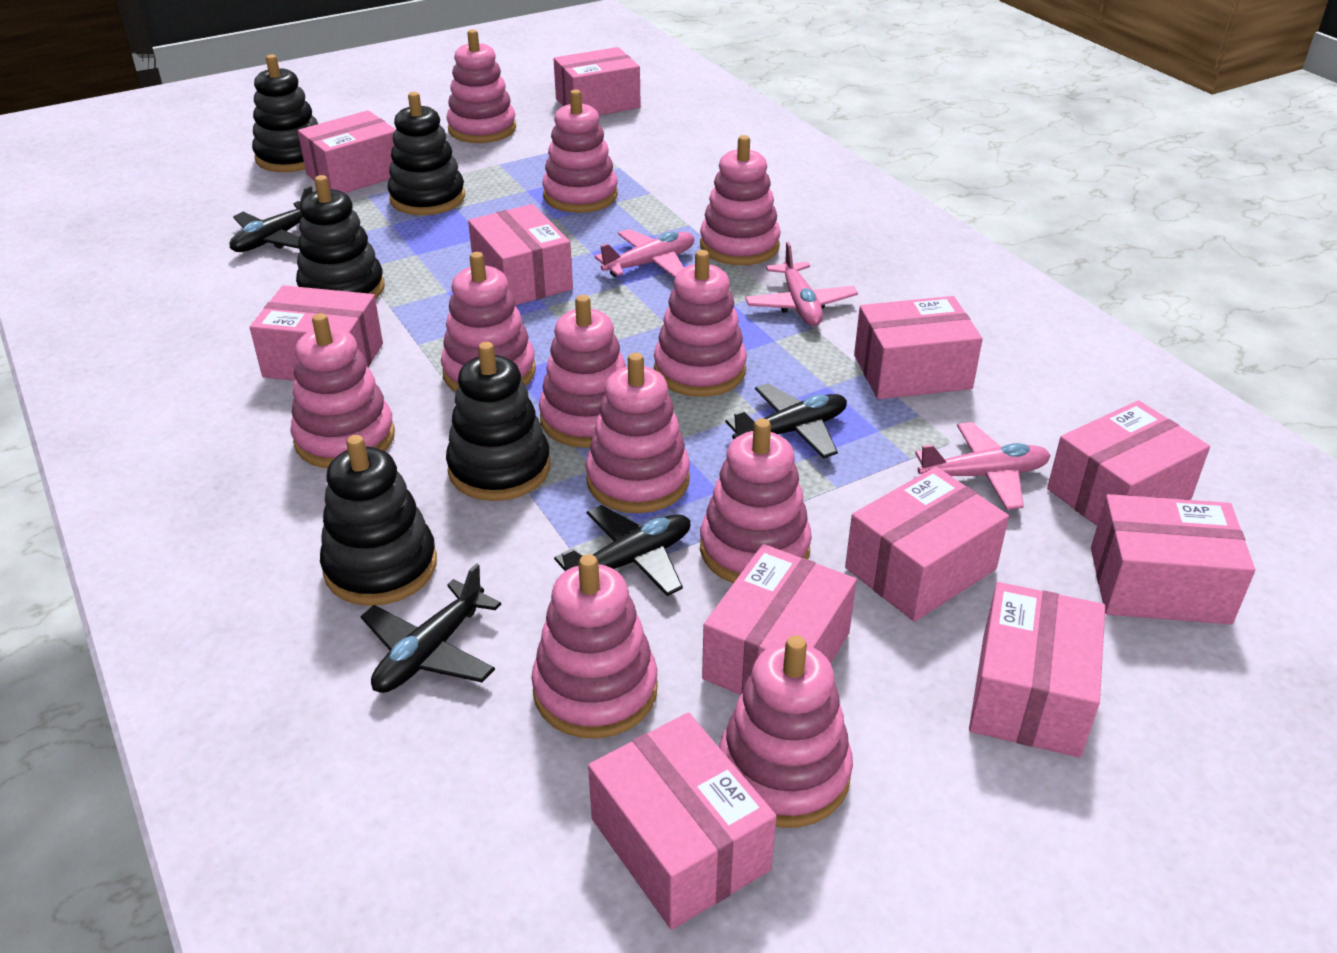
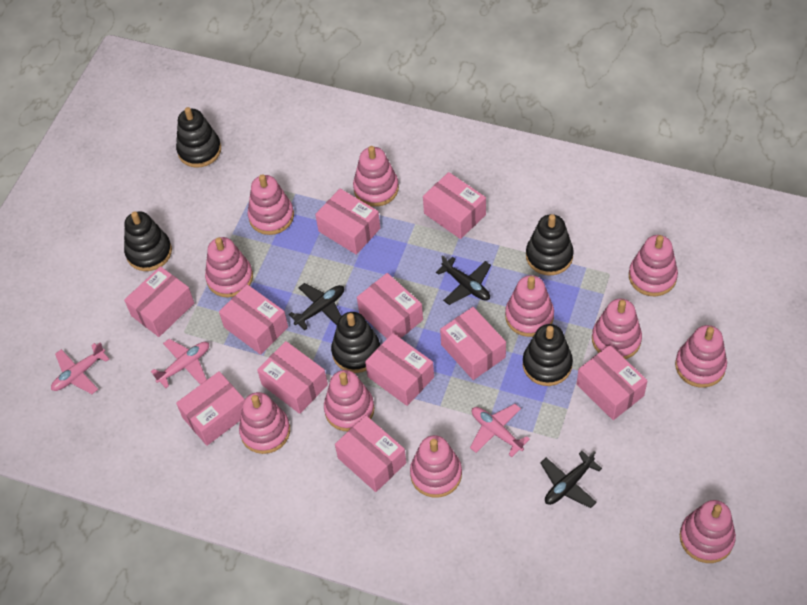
black plane: [229,186,313,252] [361,563,501,693] [554,505,690,596] [726,383,847,459] = 4 -> [289,283,344,331] [436,255,491,305] [540,451,602,508] = 3

